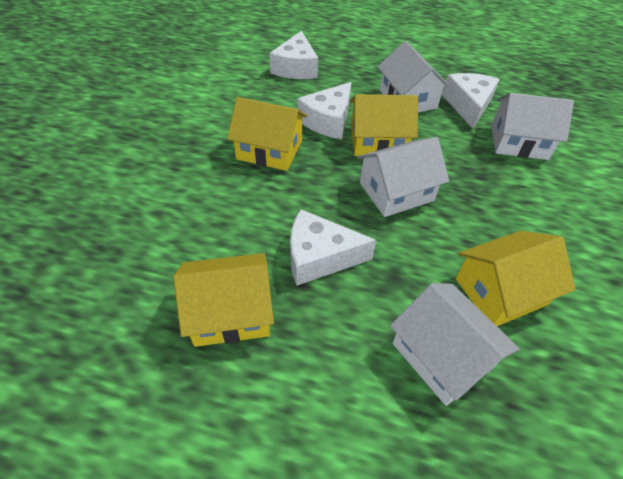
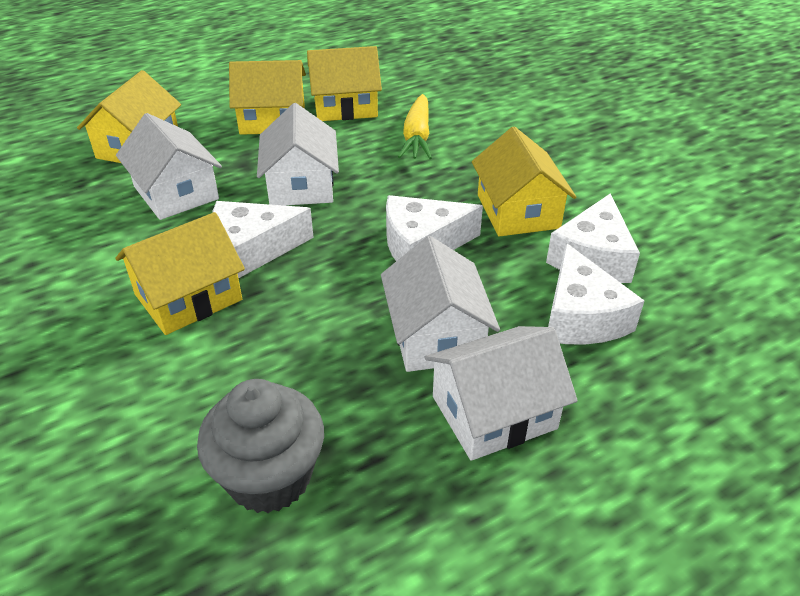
grey cupcake: none = 0 -> [197,379,324,513] = 1
yellow carrot: none = 0 -> [398,94,432,159] = 1
yellow house: [173,253,274,347] [227,97,307,171] [350,94,418,156] [455,231,575,326] = 4 -> [77,70,181,163] [115,212,245,335] [229,60,306,135] [307,46,382,121] [472,126,576,237] = 5

